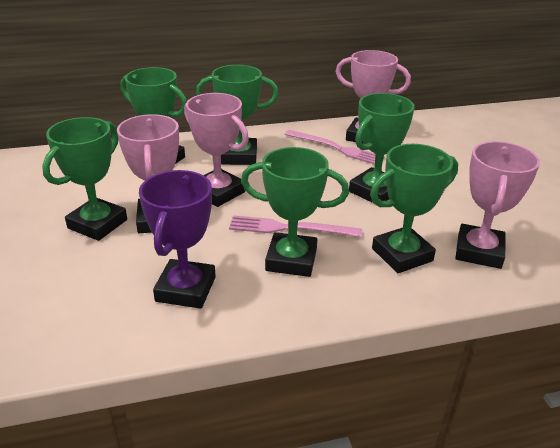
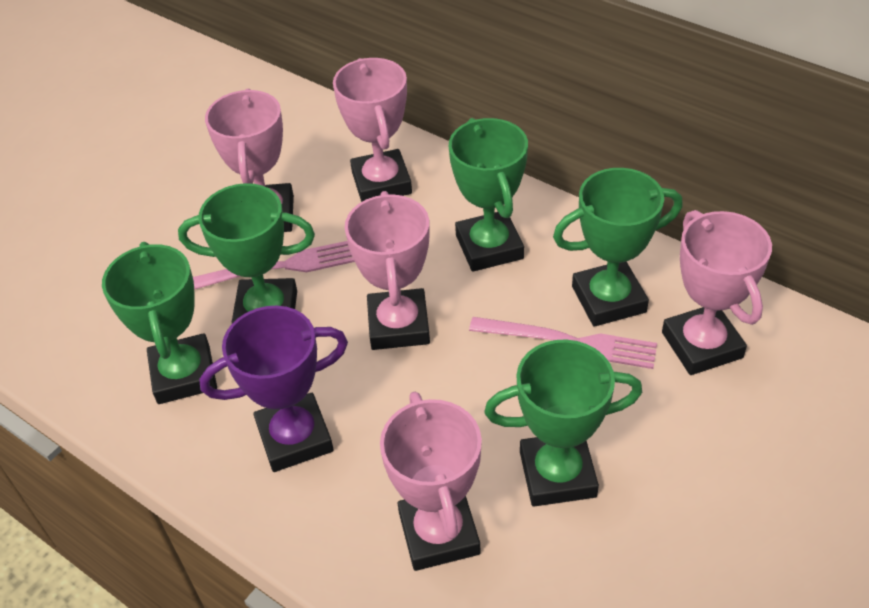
green trophy: [42,117,127,241] [121,67,187,164] [196,65,279,165] [241,147,349,277] [349,93,415,203] [370,144,458,273] = 6 -> [102,242,217,404] [178,183,315,323] [449,118,528,272] [484,339,642,507] [553,168,683,327] = 5
pink trophy: [117,114,179,233] [184,93,249,207] [335,50,411,144] [455,141,540,269] = 4 -> [205,89,294,232] [333,58,412,202] [345,191,430,350] [380,392,482,571] [662,210,772,375] = 5

